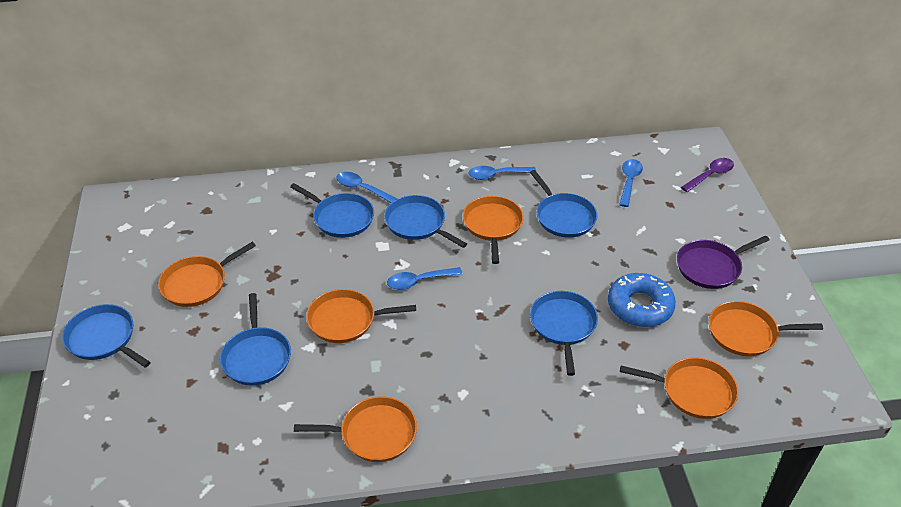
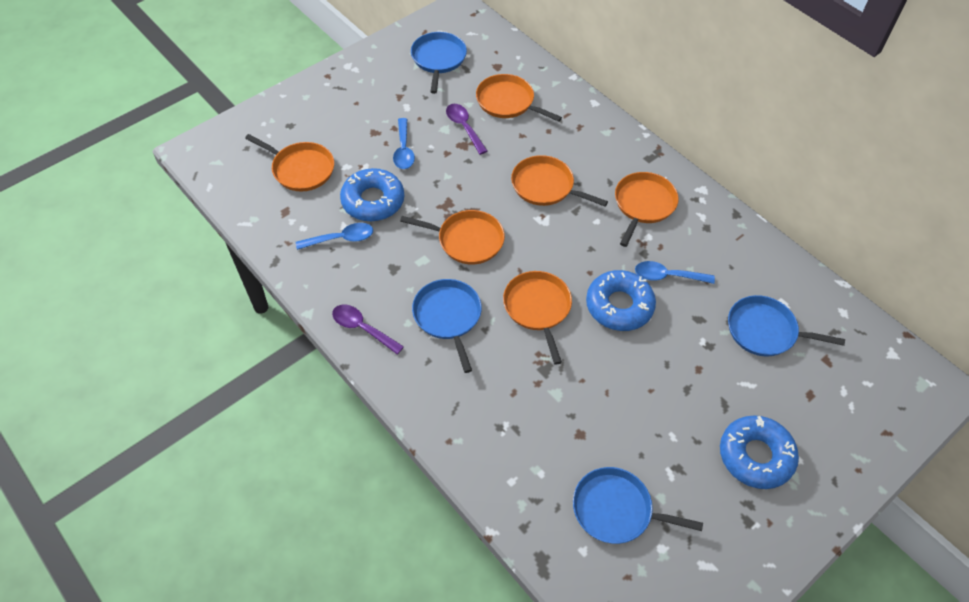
blue donut: [608,273,676,327] = 1 -> [340,168,404,222] [586,270,656,331] [720,415,799,489] = 3
blue pan: [62,304,151,368] [220,293,291,386] [290,183,374,238] [384,195,467,248] [530,170,597,238] [530,291,598,376] = 6 -> [411,32,467,94] [412,279,482,373] [573,467,703,544] [728,295,845,357] = 4
blue spoon: [336,172,397,203] [387,267,463,290] [469,166,536,180] [619,159,643,207] = 4 -> [296,223,373,250] [393,118,415,169] [635,261,715,284] = 3
purple pan: [677,236,769,289] = 1 -> none = 0
purple spoon: [681,158,734,192] = 1 -> [332,305,404,355] [446,104,487,155] = 2

